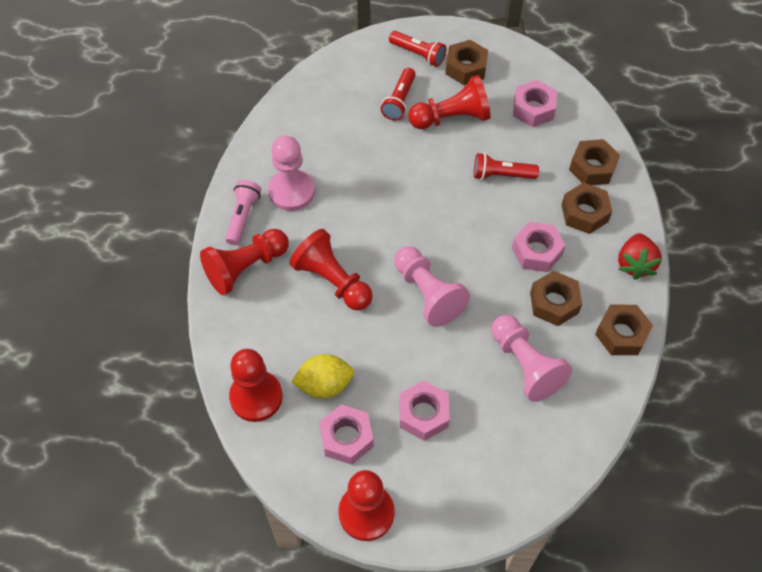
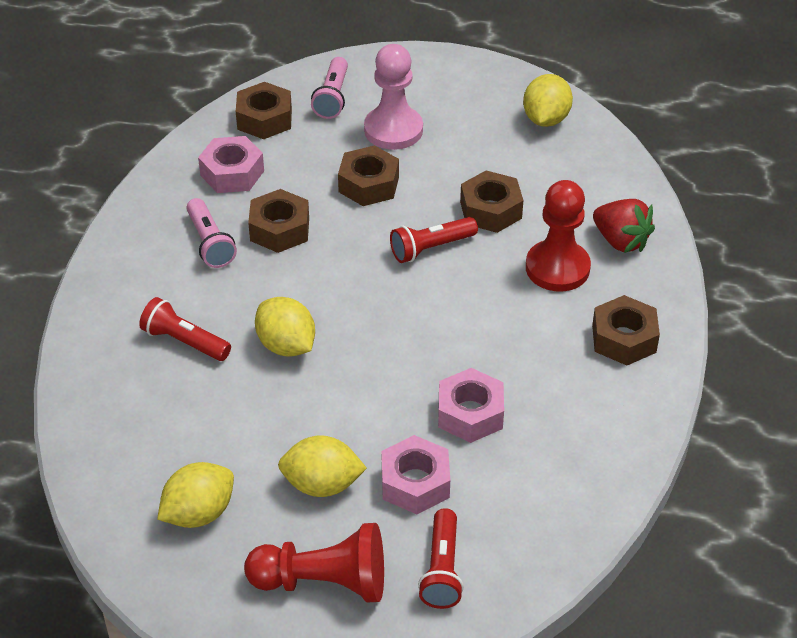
pink flashlight: [225,180,261,245] = 1 -> [186,198,237,268] [311,57,348,119] = 2
pink nut: [319,404,374,465] [400,381,450,441] [512,221,566,272] [513,80,557,127] = 4 -> [198,136,264,193] [382,435,450,514] [438,368,504,443] = 3
pink pawn: [268,136,315,211] [394,246,470,327] [491,315,572,402] = 3 -> [364,44,423,150] = 1
red pawn: [200,229,289,295] [229,349,283,422] [289,229,373,310] [339,470,395,541] [408,75,491,129] = 5 -> [244,523,384,602] [526,180,591,292] = 2
yellow lemon: [291,354,354,399] = 1 -> [157,462,234,528] [255,297,315,357] [278,435,367,497] [523,74,573,127] = 4

